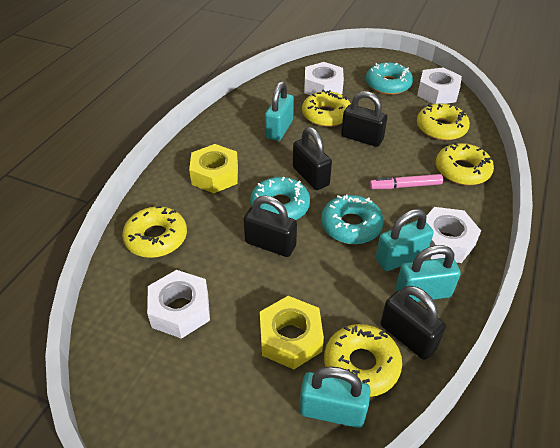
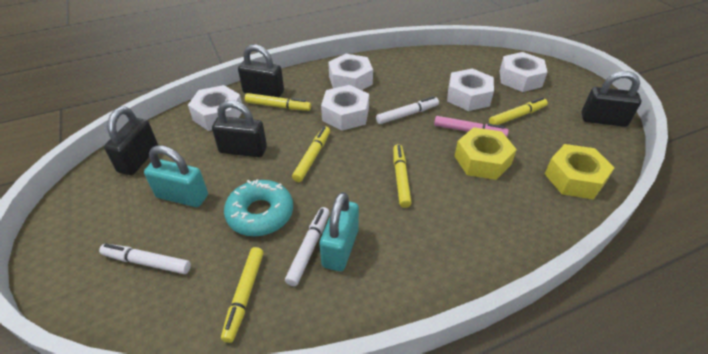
turquoise donut: [250,177,310,220] [321,195,384,244] [366,62,413,95] = 3 -> [224,179,293,236] = 1
turquoise padlock: [265,81,294,141] [300,366,371,428] [376,209,434,271] [396,245,461,302] = 4 -> [144,145,208,207] [319,192,359,271] = 2
white marker: none = 0 -> [99,244,191,274] [285,207,329,286] [376,96,439,124] = 3
white nut: [147,270,210,339] [304,62,344,95] [417,67,462,104] [426,207,481,263] = 4 -> [188,85,242,131] [321,85,369,131] [328,54,373,90] [447,68,494,111] [500,52,548,92] = 5
yellow donut: [122,206,187,258] [302,90,351,127] [324,324,402,397] [417,103,470,141] [436,142,494,185] = 5 -> none = 0
yellow marker: none = 0 -> [221,247,264,343] [245,93,311,111] [292,126,330,182] [393,144,412,208] [489,97,548,125] = 5

